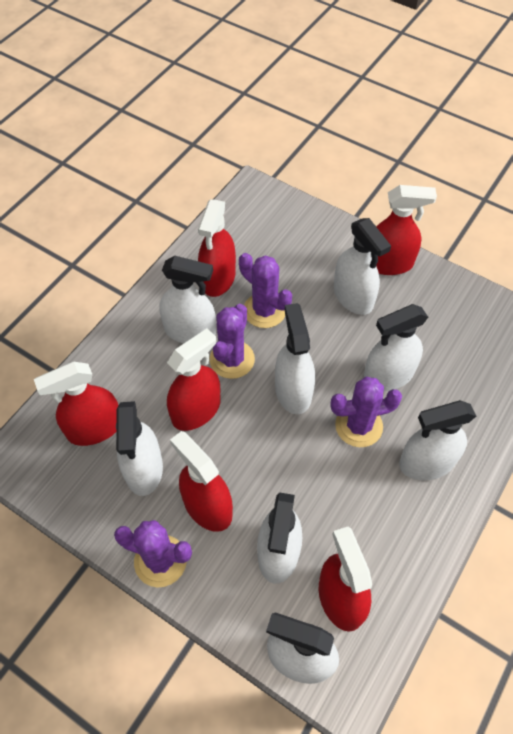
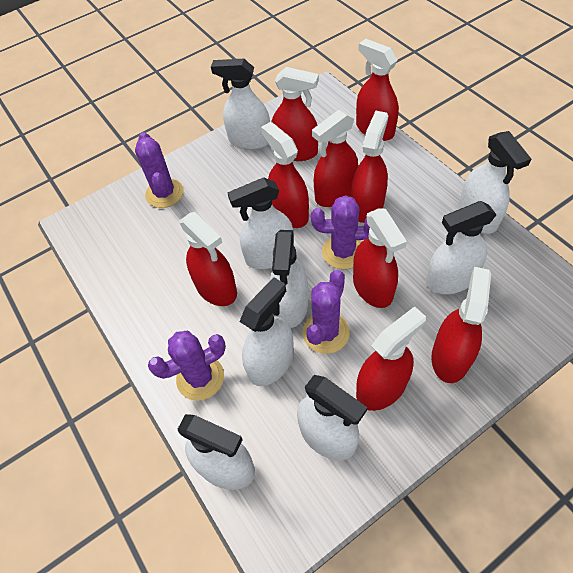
red spray bottle: [34,362,118,446] [167,328,221,431] [170,431,233,532] [198,199,236,297] [319,527,372,632] [376,185,437,275] = 6 -> [180,212,237,306] [261,122,309,228] [271,67,319,161] [312,110,358,207] [351,111,388,223] [353,208,407,308] [356,39,399,141] [356,306,426,411] [431,267,491,383] = 9

